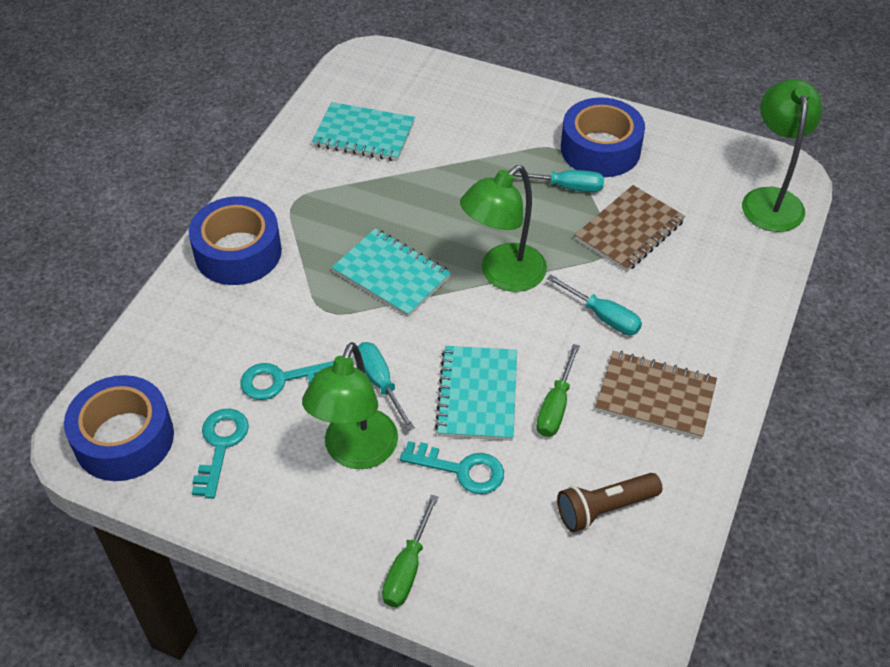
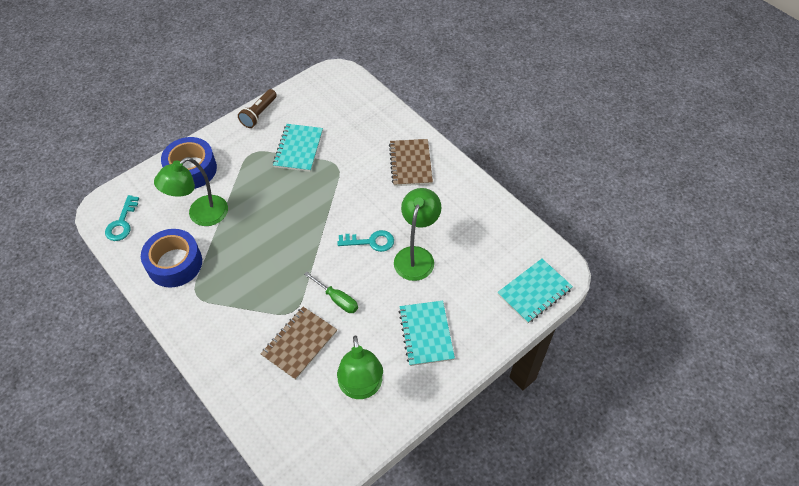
blue tape: [64,375,174,481] [189,196,282,285] [561,97,645,177] = 3 -> [141,229,202,288] [161,137,217,189] = 2
green screwdriver: [382,495,438,607] [536,344,580,437] = 2 -> [304,272,358,313] = 1
turquoise key: [192,408,249,499] [241,361,334,400] [400,441,504,494] = 3 -> [105,195,139,241] [337,230,394,252] = 2
turquoise screwdriver: [358,342,415,431] [508,170,604,192] [547,275,642,335] = 3 -> none = 0

